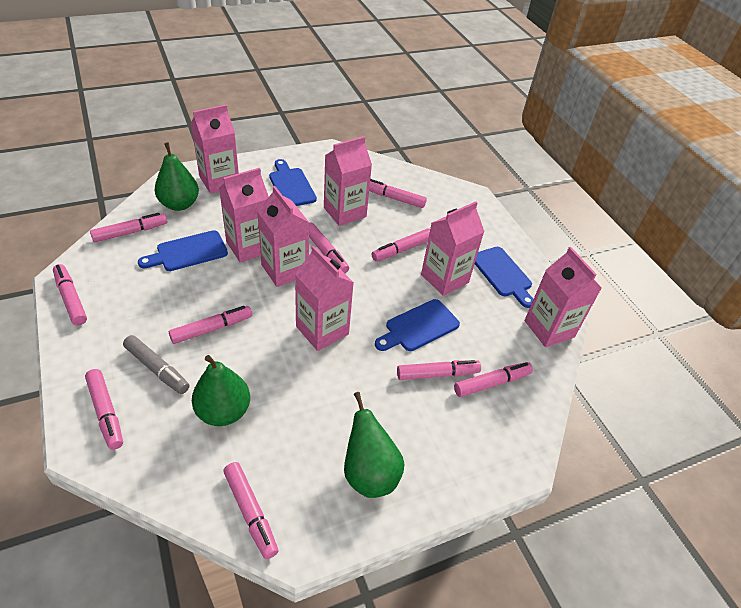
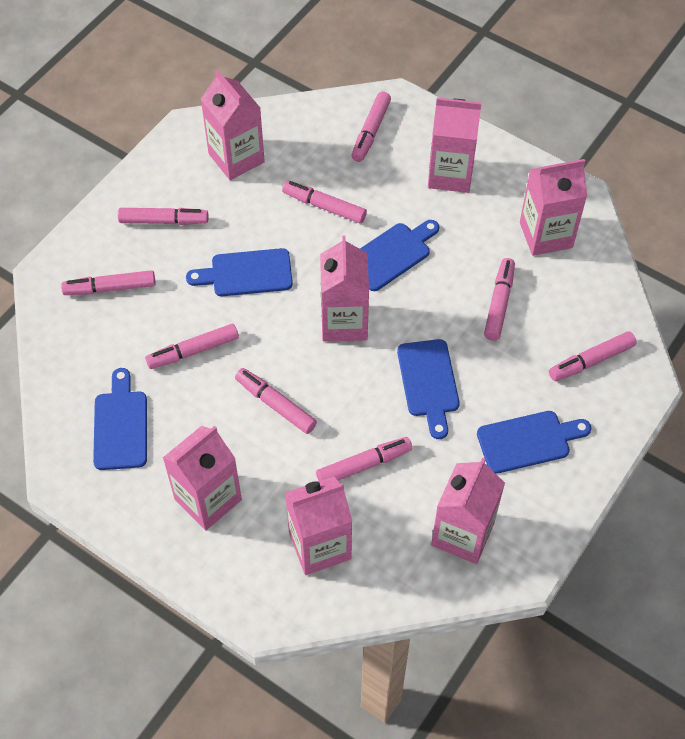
blue cutting board: [138,230,228,271] [269,159,317,206] [375,299,460,351] [475,247,533,308] = 4 -> [93,368,147,470] [186,248,293,296] [360,220,439,291] [397,339,460,439] [477,411,592,474] = 5
green pear: [155,142,199,211] [192,355,250,426] [344,392,404,498] = 3 -> none = 0
grey marker: [123,335,190,394] = 1 -> none = 0
pink marker: [53,264,87,326] [85,369,123,450] [90,213,167,242] [169,306,252,344] [223,462,278,559] [309,222,349,273] [369,179,427,208] [372,228,430,261] [397,360,481,380] [454,362,533,397] = 10 -> [61,270,156,295] [118,208,209,225] [145,324,239,369] [235,368,317,434] [282,181,367,223] [316,437,412,481] [351,92,391,162] [484,258,515,341] [549,331,637,381] = 9

